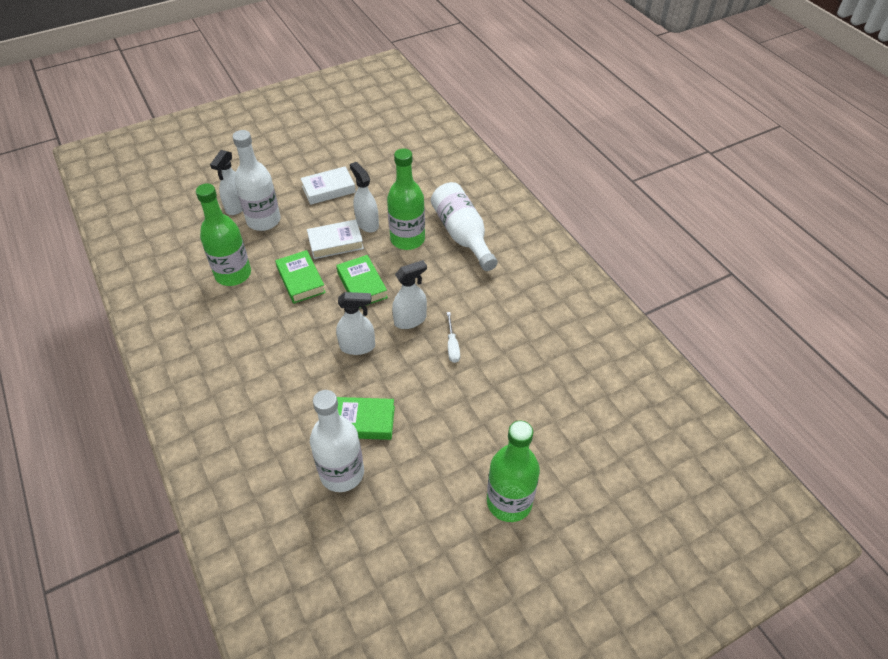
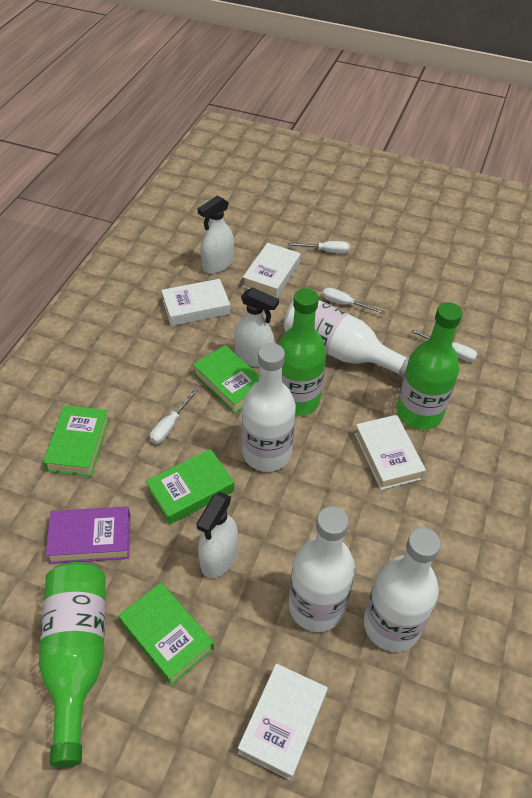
green book: [275,250,326,304] [336,255,388,308] [337,397,395,440] = 3 -> [43,405,109,477] [118,582,214,686] [146,449,234,525] [193,345,259,414] = 4
purple book: none = 0 -> [46,507,130,564] = 1
white book: [300,166,356,205] [307,220,364,259] = 2 -> [161,279,230,326] [238,663,328,780] [243,243,301,298] [354,415,426,490] = 4
white bottle: [233,130,280,231] [310,390,364,492] [431,182,498,271] = 3 -> [242,343,296,472] [284,300,409,378] [289,506,355,632] [364,528,441,652] = 4
white screwdriver: [447,312,460,363] = 1 -> [150,389,198,444] [288,241,350,253] [322,288,386,314] [411,329,477,362] = 4
white spray bottle: [210,150,242,215] [336,292,375,355] [350,162,379,233] [392,260,427,329] = 4 -> [196,492,238,578] [198,195,234,274] [234,287,279,367] = 3

